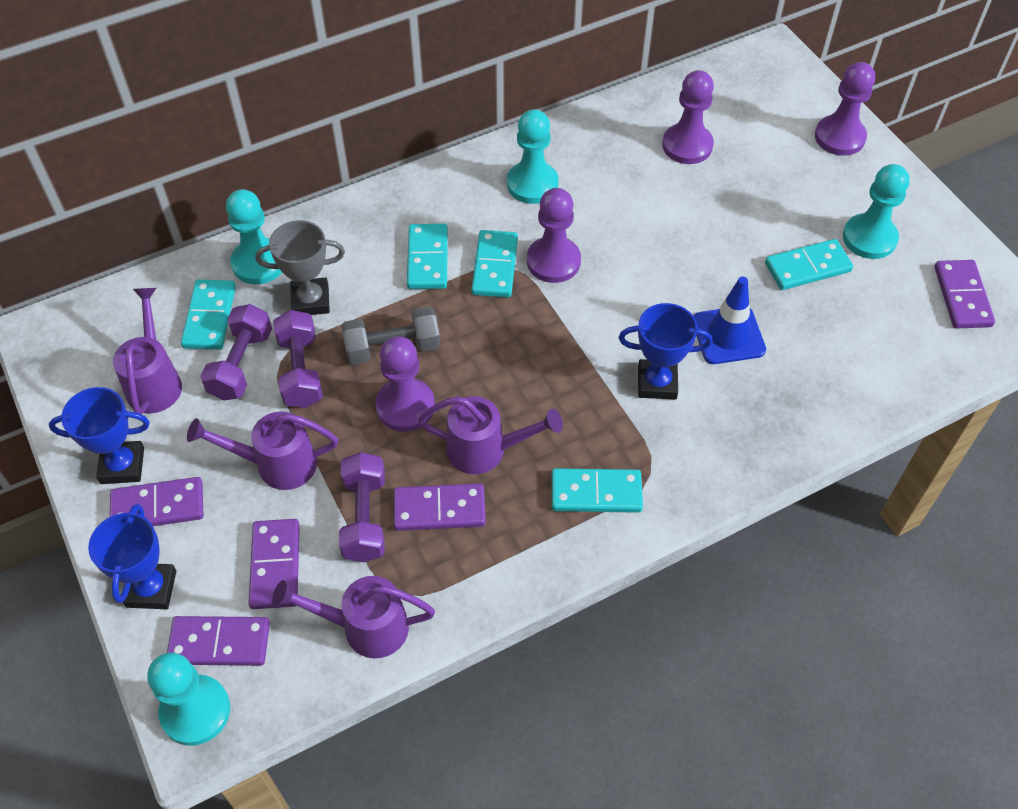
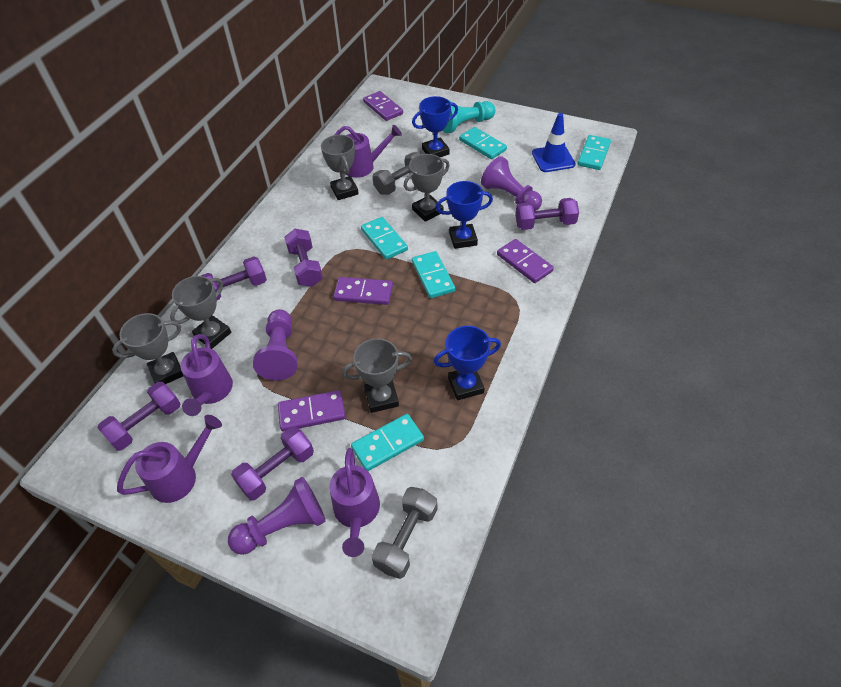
grey dumbbell: [341,307,441,365] = 1 -> [372,487,437,579] [373,152,421,195] = 2
grey trophy: [255,220,345,315] = 1 -> [112,313,183,384] [170,276,231,349] [321,135,359,200] [342,338,412,413] [404,154,450,222] = 5
purple domino: [110,477,203,526] [167,616,270,666] [248,519,300,609] [394,483,486,531] [935,260,995,329] = 5 -> [278,390,346,432] [333,277,393,305] [363,91,403,121] [497,239,554,283] = 4
purple dumbbell: [200,304,272,401] [273,310,322,408] [339,452,385,562] = 3 -> [97,382,181,451] [201,256,267,300] [231,427,314,500] [285,229,323,287] [515,198,579,230] = 5
purple pawn: [375,336,435,432] [527,188,581,283] [662,70,714,164] [815,62,875,156] = 4 -> [228,477,326,555] [253,309,298,381] [481,156,542,211] = 3
turquoise pawn: [148,652,230,746] [226,189,282,284] [507,109,559,204] [843,164,910,259] = 4 -> [443,100,495,133] = 1

